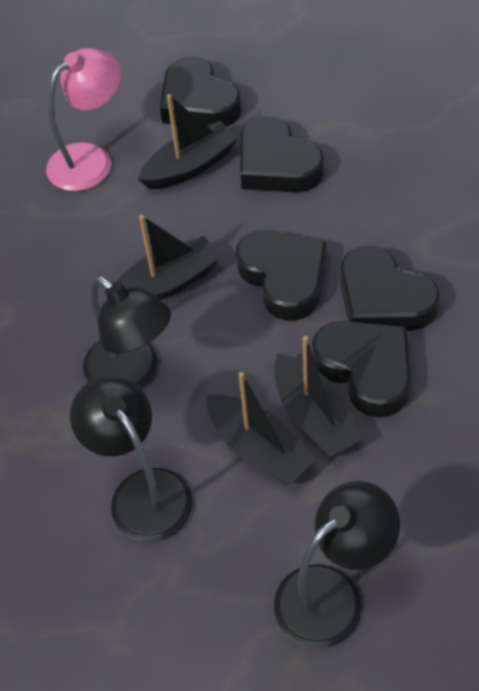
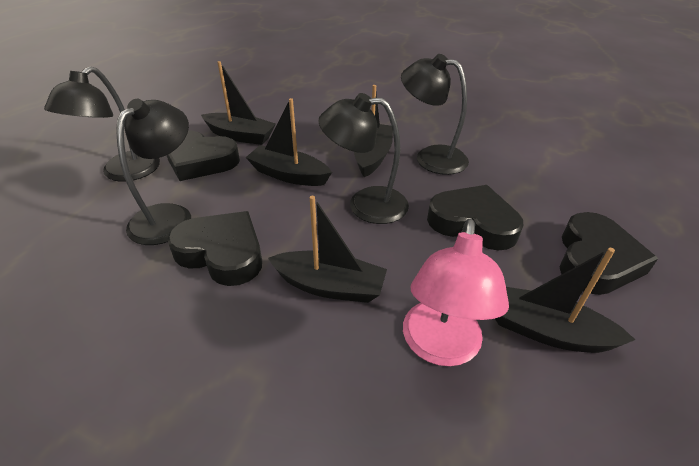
black boat: [116,215,220,300] [138,94,238,189] [206,372,316,486] [274,336,363,457] = 4 -> [201,61,276,145] [246,98,332,186] [268,196,387,303] [354,85,393,177] [495,248,635,353] = 5
black heart: [160,56,241,126] [236,230,327,320] [240,116,324,193] [312,321,410,418] [340,246,439,331] = 5 -> [167,130,240,181] [167,211,262,286] [427,185,523,250] [560,212,658,295] = 4
black lamp: [70,376,193,542] [83,276,171,388] [274,481,400,648] = 3 -> [44,66,160,182] [116,99,191,245] [319,93,409,224] [401,54,469,175] = 4

